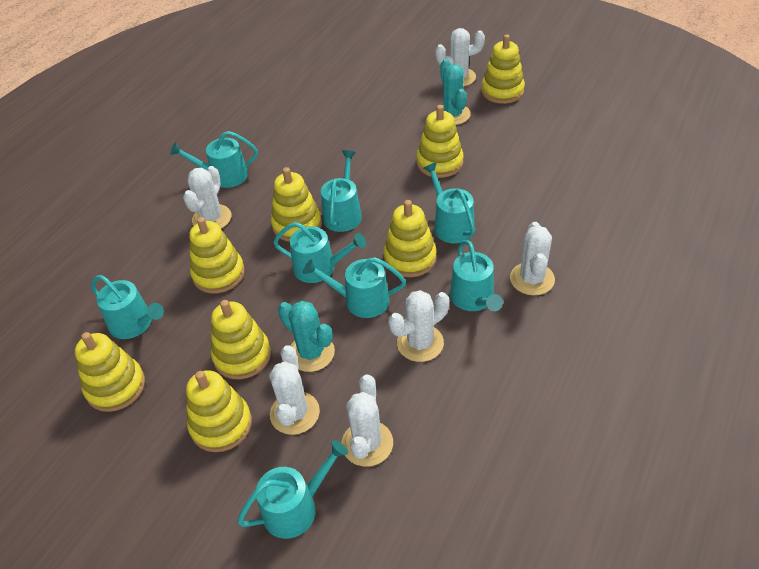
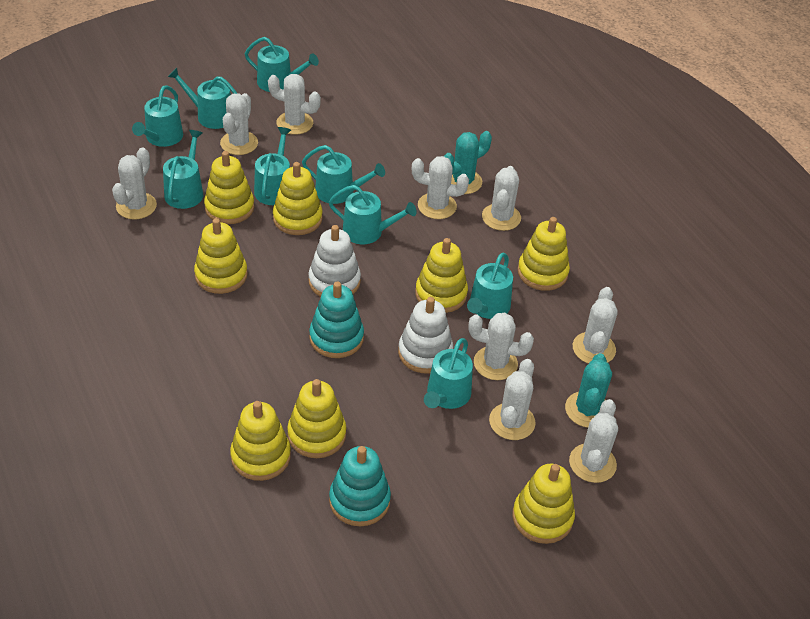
turquoise stacking toy: none = 0 -> [309,281,364,358] [329,446,391,526] = 2
turquoise watering can: [91,275,164,339] [170,131,258,188] [237,440,348,539] [273,222,366,283] [303,257,406,318] [321,150,362,232] [424,162,475,244] [450,240,503,311] = 8 -> [132,85,183,147] [163,130,203,209] [168,68,237,129] [245,37,319,92] [254,127,291,205] [302,145,385,204] [329,185,417,244] [424,338,473,409] [467,253,513,319] = 9
white cactus: [183,166,231,228] [269,345,320,435] [342,375,393,467] [388,290,449,362] [435,28,485,87] [510,222,555,296] = 6 -> [112,148,157,219] [220,93,258,155] [268,74,321,135] [412,156,469,219] [468,313,534,380] [482,166,521,231] [489,359,536,440] [569,399,618,483] [573,287,618,364] = 9
white stacking toy: none = 0 -> [309,225,361,297] [398,297,453,374] = 2

